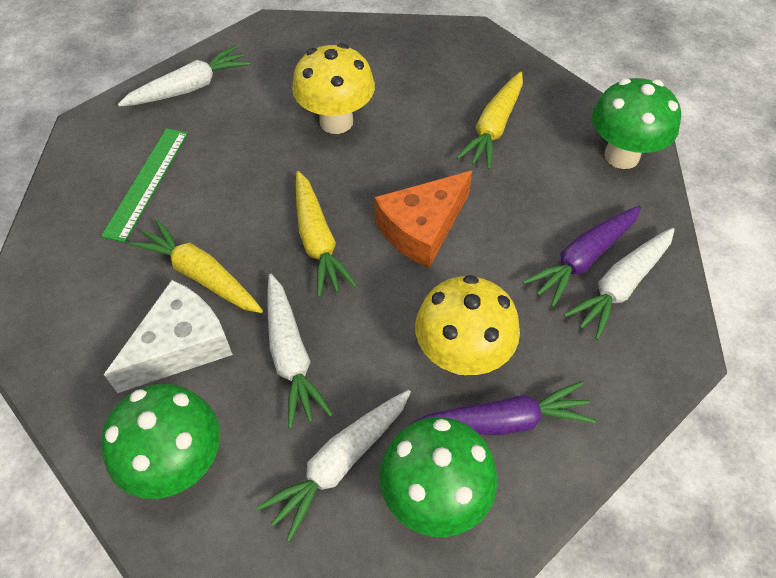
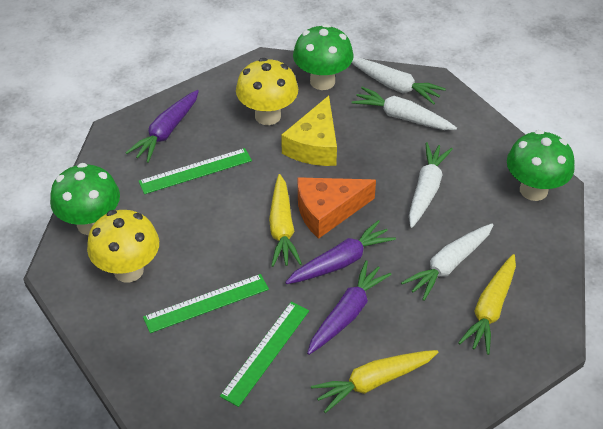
green ruler: [101,128,188,243] = 1 -> [139,148,252,194] [143,274,269,333] [220,302,309,407] = 3
purple carrot: [407,381,596,435] [523,206,641,307] = 2 -> [126,90,199,163] [285,220,396,284] [307,260,392,355] = 3
white cheese: [104,280,233,393] = 1 -> none = 0
yellow cheese: none = 0 -> [281,96,337,166] = 1

